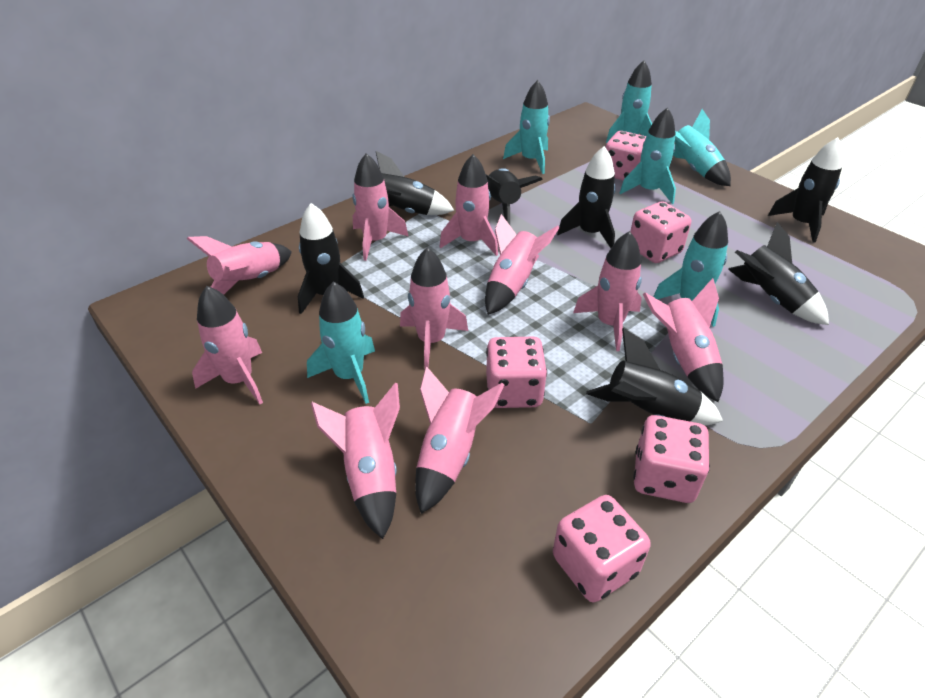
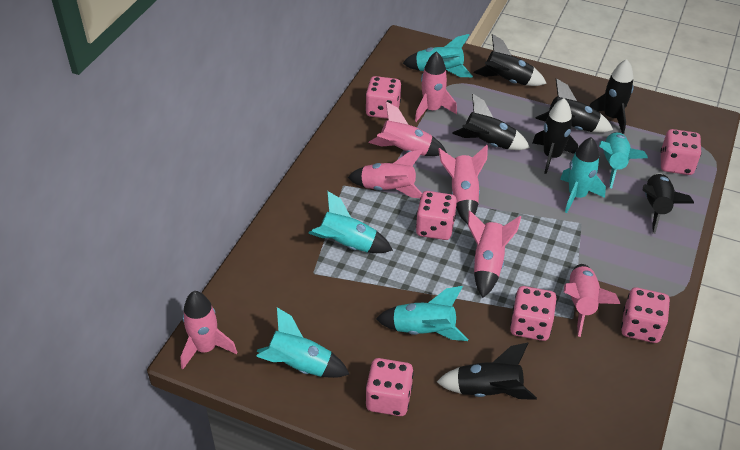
pink dice: [486,337,547,408] [553,495,651,602] [605,131,646,181] [630,201,691,263] [633,415,710,503] = 5 -> [365,76,401,119] [366,358,414,416] [416,191,457,240] [510,286,557,341] [621,287,670,343] [660,129,702,175] = 6
pink rocket: [187,236,292,295] [192,286,263,404] [311,383,400,539] [352,153,408,261] [400,247,468,369] [415,366,504,514] [439,154,498,256] [485,214,560,315] [573,231,642,351] [643,278,724,402] = 10 -> [180,291,237,369] [347,150,423,198] [369,102,447,156] [415,51,457,122] [438,145,488,224] [468,210,521,298] [564,264,620,337] = 7

